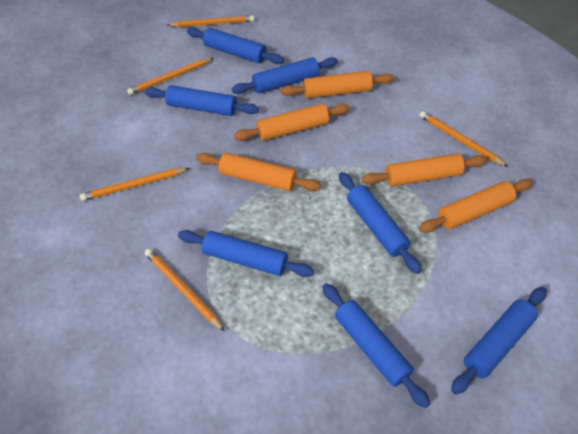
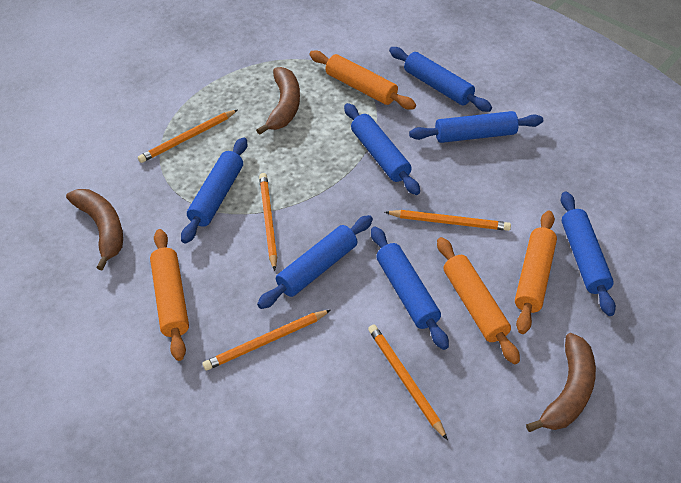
brown banana: none = 0 -> [66,189,123,270] [256,67,300,135] [526,333,596,432] = 3
orange rolling pin: [196,153,321,191] [234,104,350,141] [281,71,394,99] [362,153,487,186] [419,179,533,233] = 5 -> [150,229,189,361] [309,50,416,109] [437,237,520,364] [515,210,557,334] = 4

